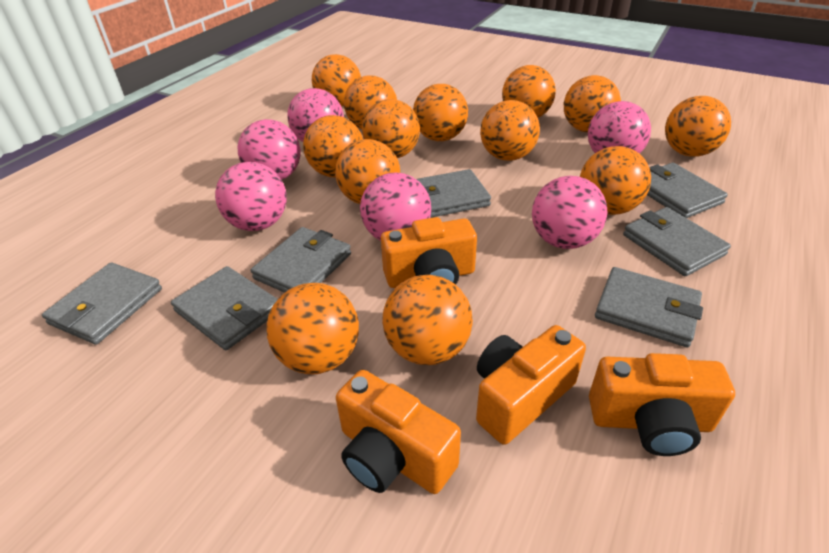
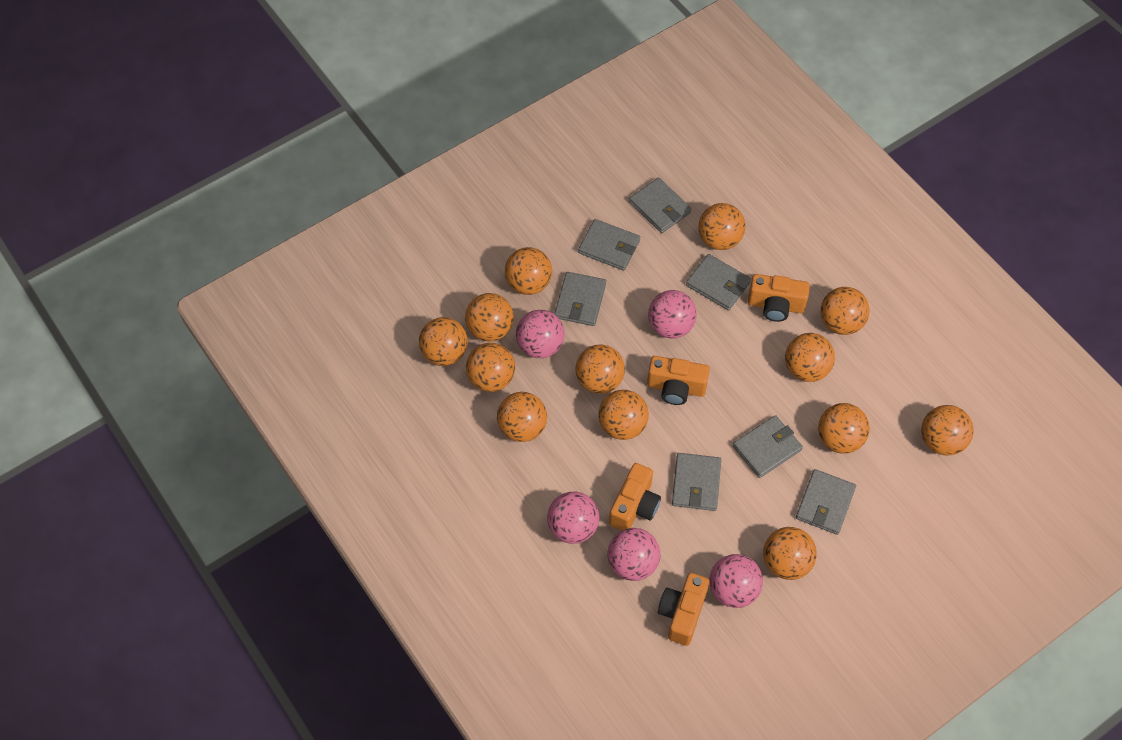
pink ball: [215,162,287,231] [238,119,300,180] [287,88,344,142] [360,172,431,241] [532,176,608,249] [588,101,651,154] = 6 -> [516,310,565,358] [547,491,599,544] [608,528,660,581] [648,290,697,339] [709,554,763,608] = 5

